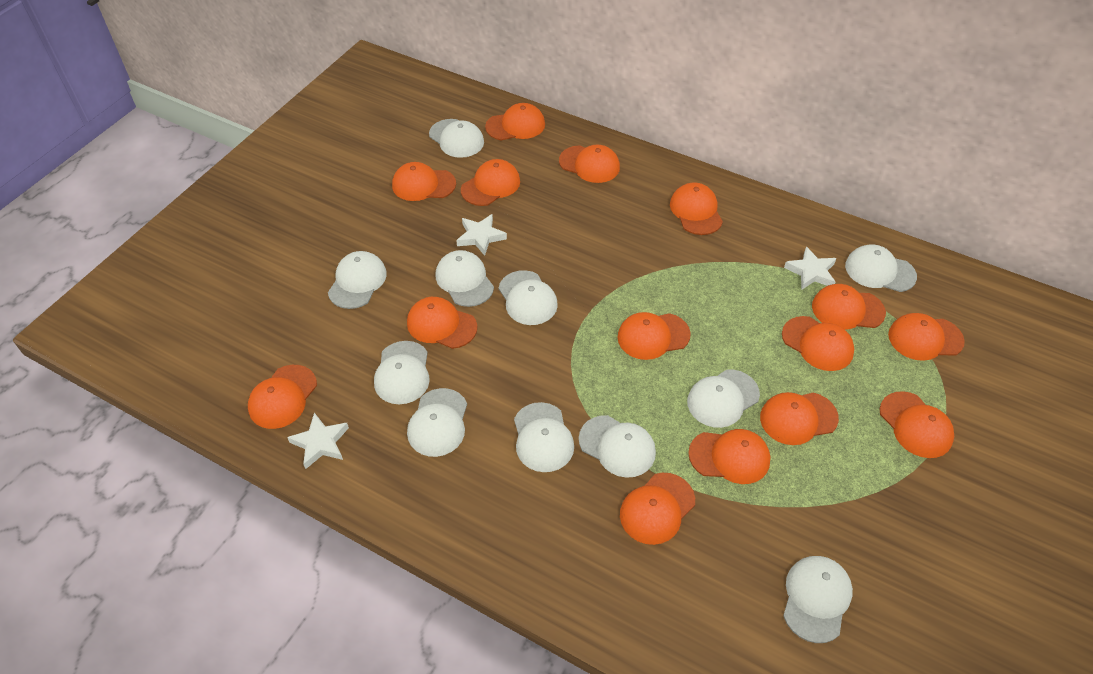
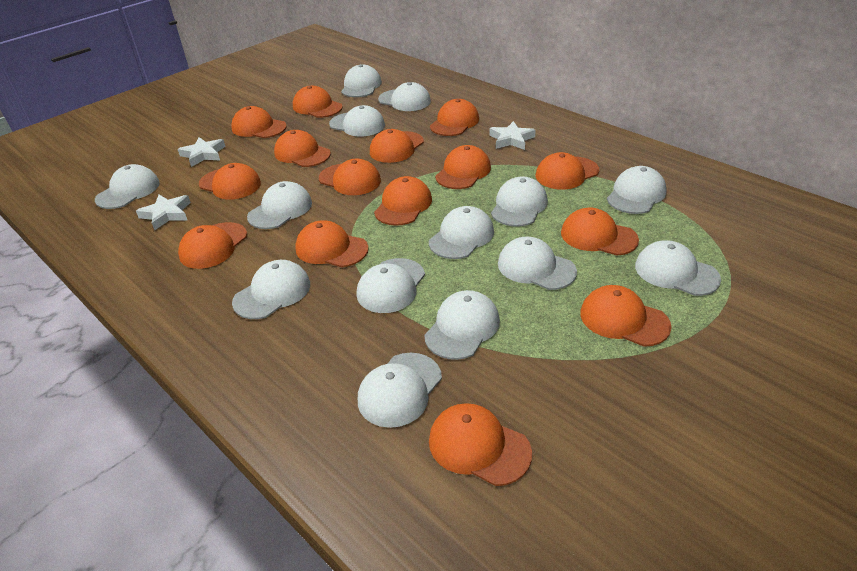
white cap: [328,251,387,309] [374,341,430,404] [407,388,467,457] [429,119,484,158] [435,250,494,307] [499,270,558,325] [514,402,574,472] [579,415,656,478] [687,369,760,428] [783,556,853,643] [845,244,917,292] = 11 -> [95,164,160,209] [232,260,310,319] [247,181,312,229] [329,105,385,137] [341,64,382,97] [357,258,425,313] [358,353,442,428] [378,82,431,111] [424,290,500,360] [429,206,494,259] [491,176,548,227] [498,237,577,290] [607,166,666,214] [635,240,721,296] = 14

